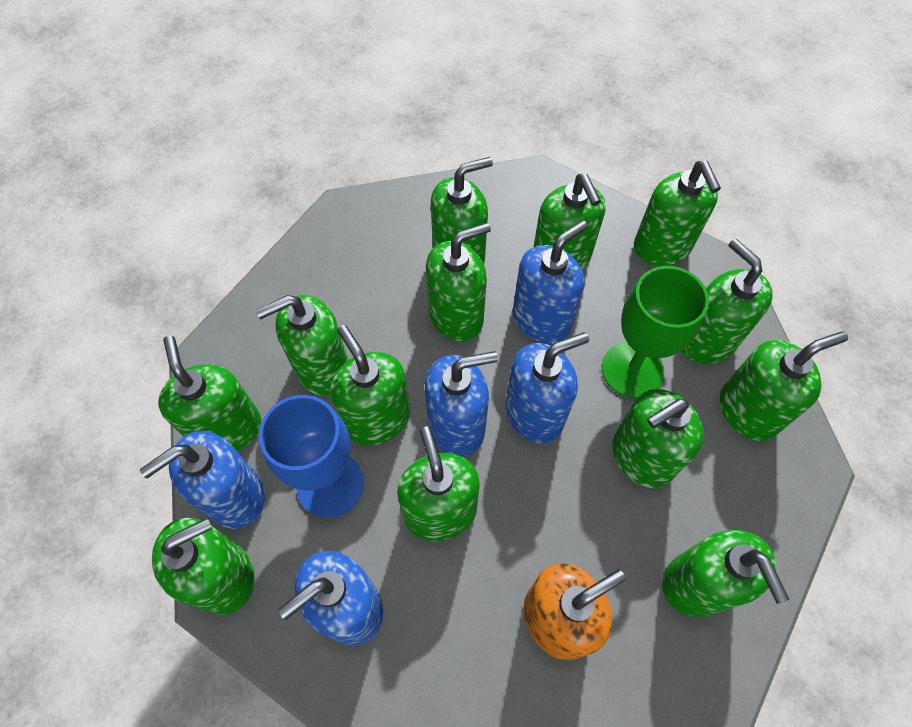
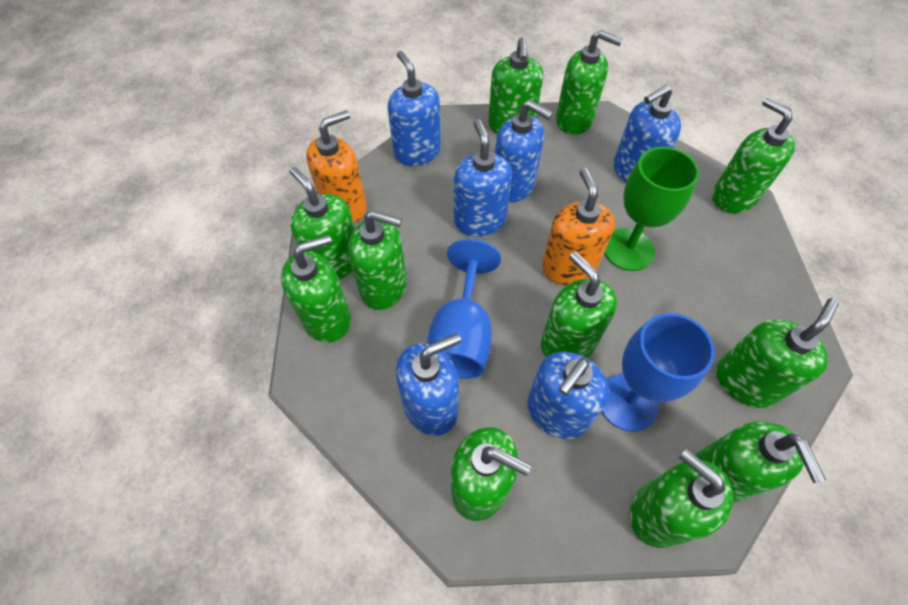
blue goblet: [259,395,364,518] = 1 -> [427,239,501,379] [602,313,715,432] = 2
blue soap dispenser: [140,431,265,529] [278,551,383,645] [425,351,498,457] [506,332,589,443] [513,220,588,344] = 5 -> [388,51,441,166] [396,333,461,436] [454,119,512,237] [495,100,553,203] [527,352,609,439] [614,85,681,182] = 6
green soap dispenser: [152,517,255,615] [158,335,261,452] [256,295,349,396] [330,325,410,445] [397,426,480,541] [426,222,491,342] [431,157,493,263] [534,174,606,270] [612,389,704,488] [634,161,721,266] [662,530,789,617] [681,239,773,364] [720,331,848,441] = 13 -> [281,235,351,343] [290,167,355,279] [348,210,407,310] [451,427,531,521] [488,37,543,134] [541,251,617,358] [556,30,623,135] [630,449,733,548] [695,421,826,503] [712,97,795,213] [716,298,839,408] = 11
orange soap dispenser: [524,564,626,660] = 1 -> [306,110,367,223] [542,168,615,285] = 2

